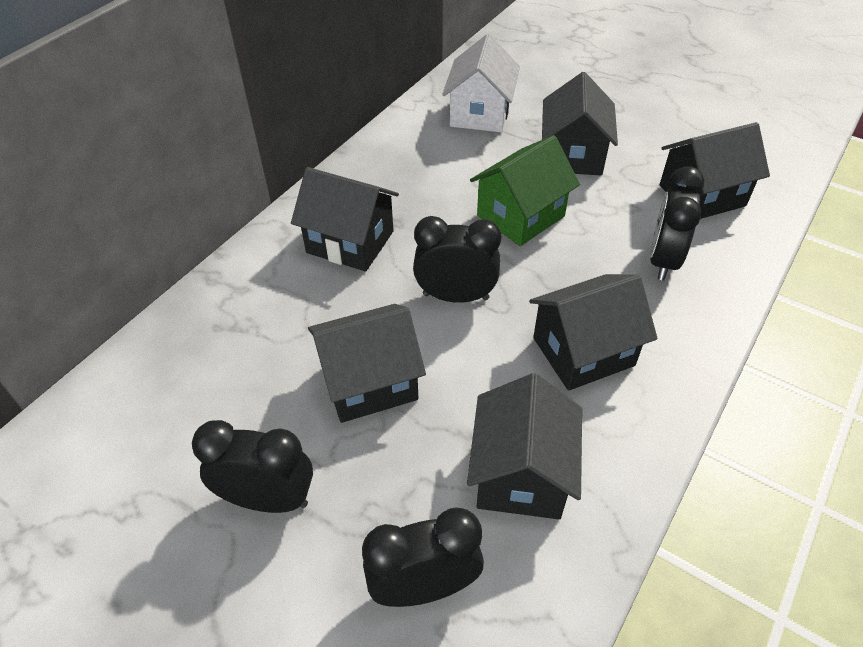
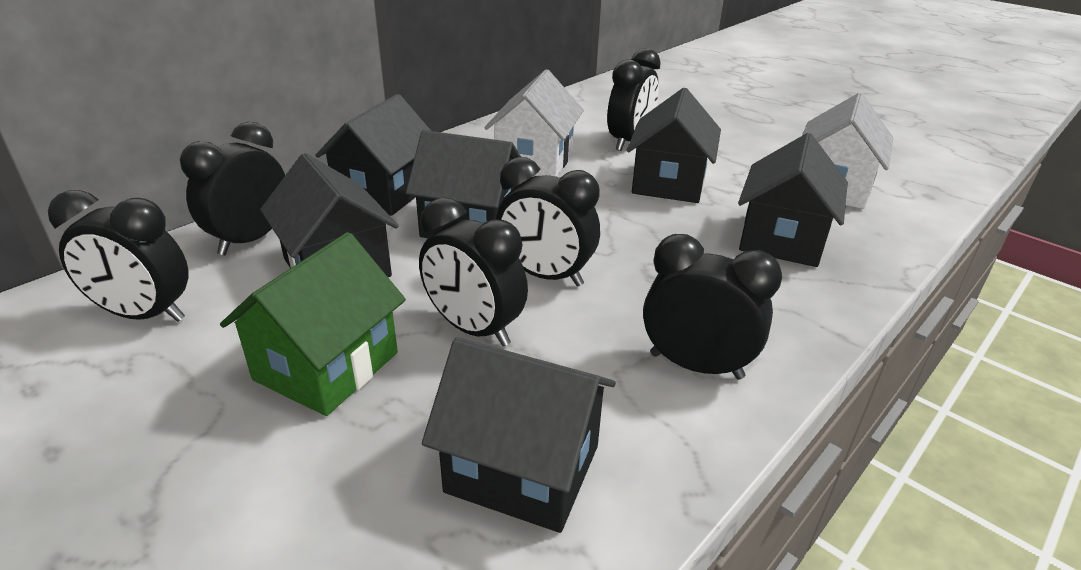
black clock: [192,420,313,513] [362,507,484,607] [413,216,501,303] [650,166,705,281] = 4 -> [48,190,189,322] [180,122,285,255] [419,197,528,346] [496,157,600,286] [607,48,661,151] [643,234,782,380] = 6
white house: [443,34,520,132] = 1 -> [485,70,584,177] [802,93,893,209] = 2

